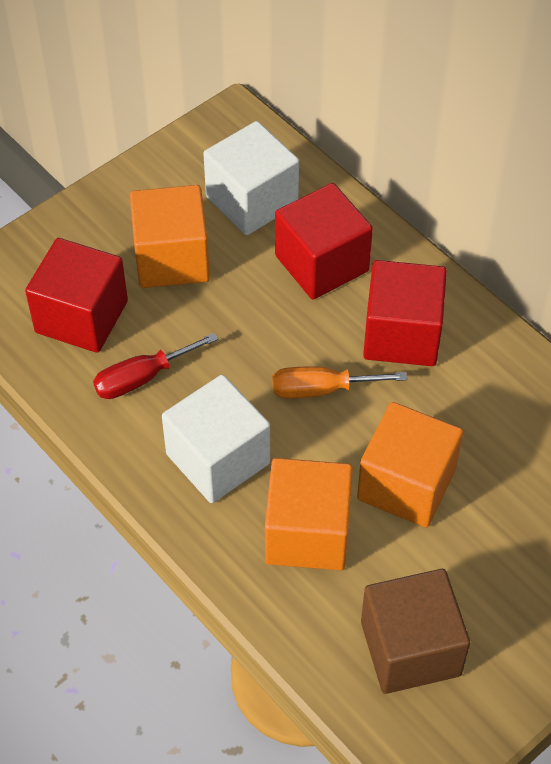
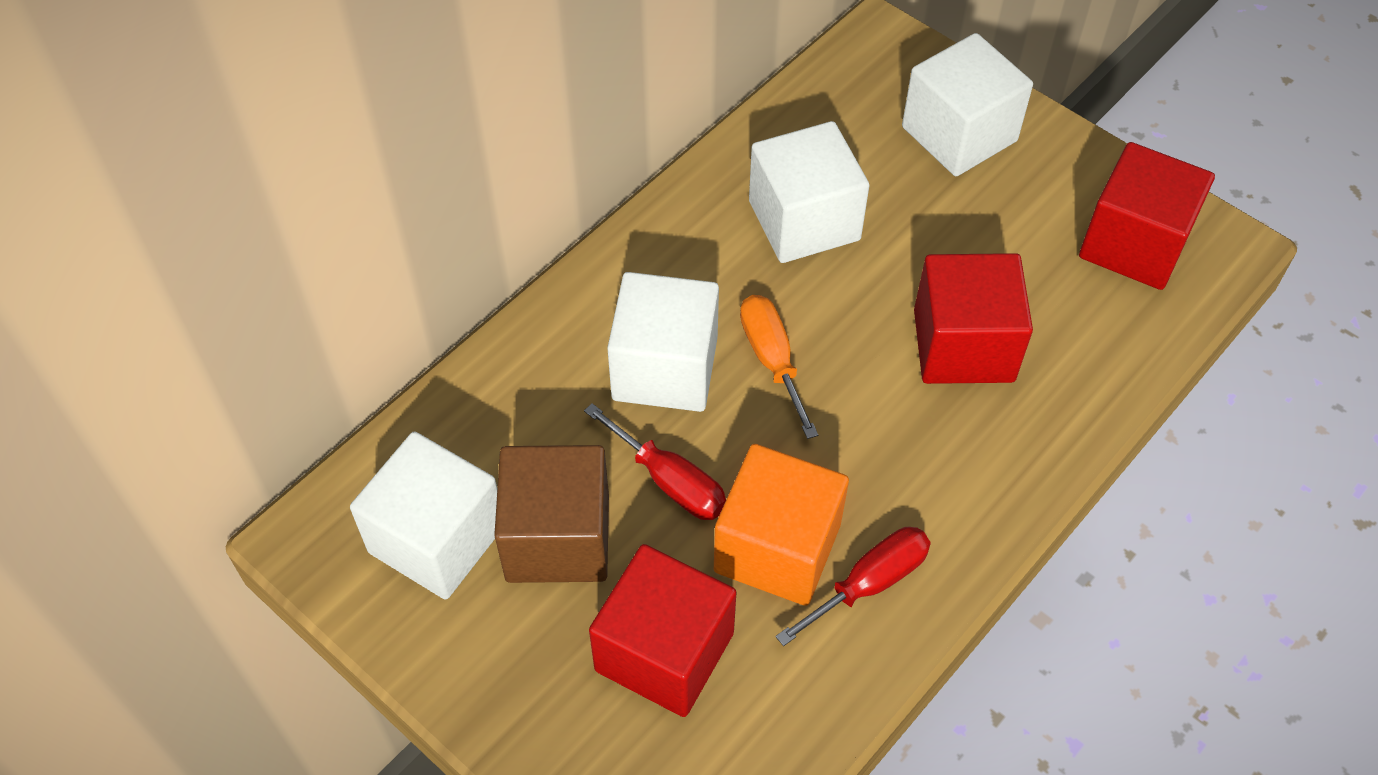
orange cube: [130,185,210,288] [265,458,353,570] [357,402,463,528] = 3 -> [714,444,849,606] = 1
red screwdriver: [93,333,218,399] = 1 -> [584,403,726,520] [776,527,931,646] = 2
white cube: [162,375,270,503] [203,121,299,235] = 2 -> [350,432,497,600] [607,272,719,412] [749,121,869,263] [902,33,1033,176] = 4

